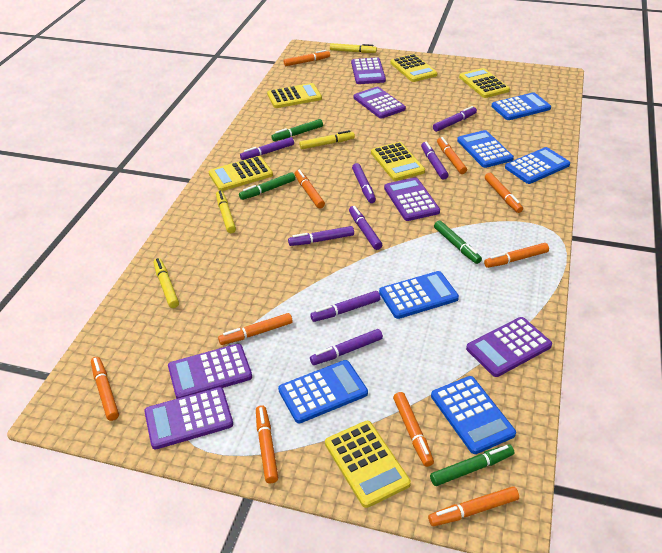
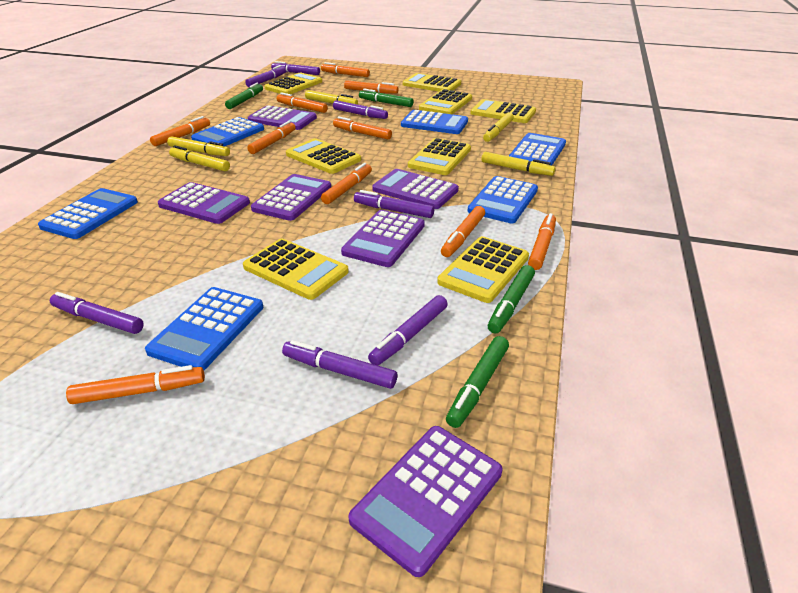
purple marker: [240,137,294,160] [288,226,354,246] [310,291,381,322] [310,329,383,365] [349,206,382,250] [352,163,376,203] [421,142,448,180] [433,106,477,132] = 8 -> [50,292,144,334] [245,65,286,87] [271,61,320,75] [282,340,397,389] [333,100,388,119] [354,190,434,218] [368,295,448,366] = 7
yellow calculator: [208,156,273,191] [267,83,322,108] [325,421,411,508] [371,142,425,181] [390,54,437,82] [459,68,510,98] = 6 -> [243,239,349,300] [265,73,322,94] [286,138,361,174] [403,73,461,92] [408,138,471,175] [419,89,472,114] [437,236,529,303] [470,99,536,123] = 8
yellow marker: [153,258,179,308] [216,191,236,233] [299,130,355,149] [330,43,377,53] = 4 -> [167,136,230,156] [169,145,230,171] [305,90,358,105] [482,152,555,176] [483,112,514,142] = 5

